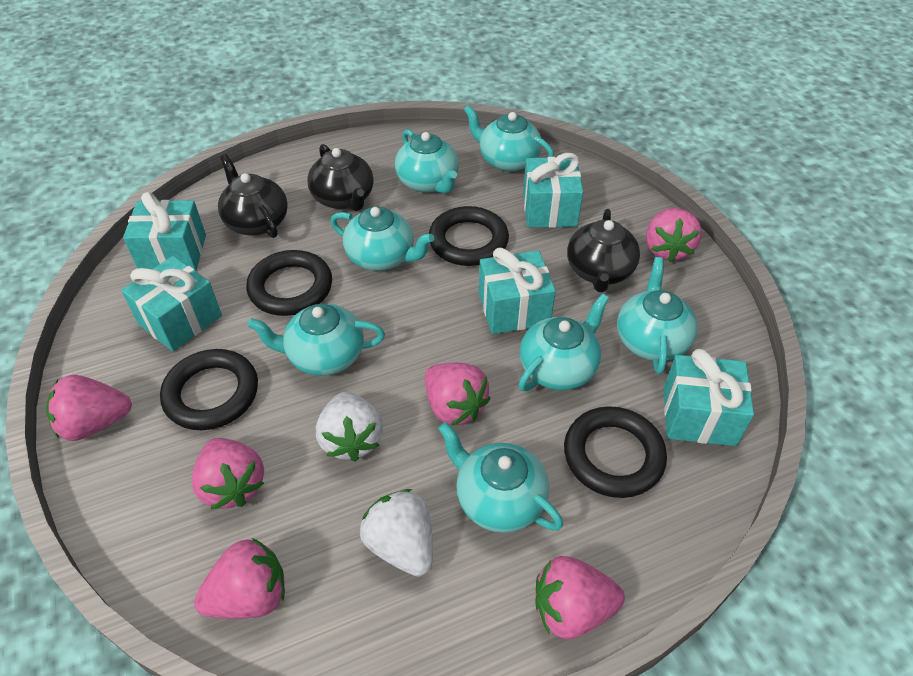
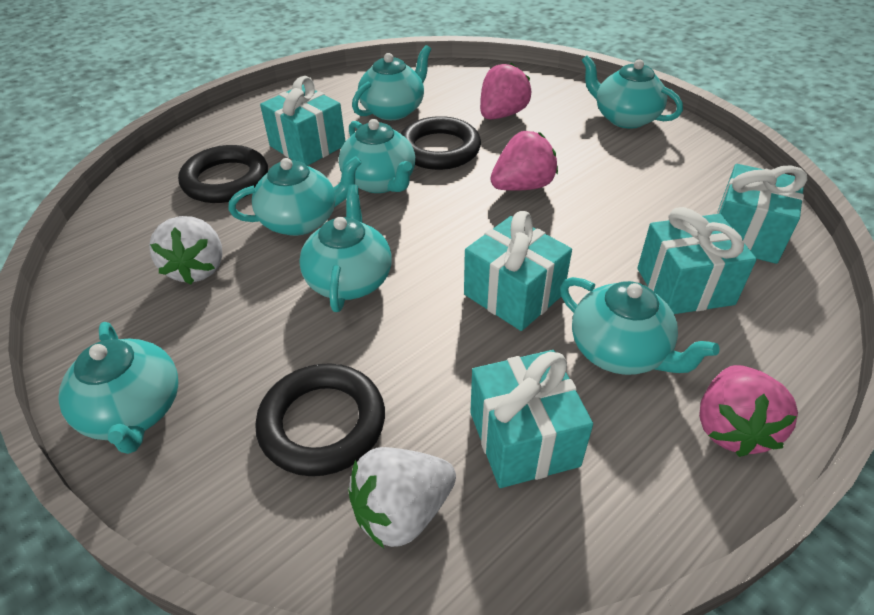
black ring: [160,349,258,430] [246,250,332,316] [429,206,509,266] [564,406,667,498] = 4 -> [178,145,268,203] [255,363,385,476] [401,116,481,170] = 3
black teapot: [218,154,288,238] [307,144,374,211] [567,209,640,292] = 3 -> none = 0
pink strawberry: [46,375,132,441] [192,438,264,509] [194,538,285,619] [425,363,491,426] [535,556,625,639] [646,208,702,262] = 6 -> [480,63,531,120] [490,131,558,191] [699,365,798,457] = 3

